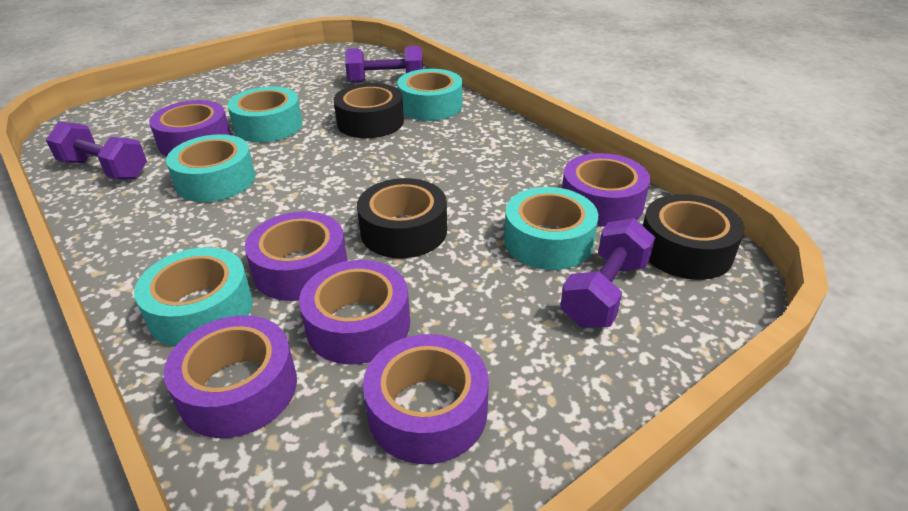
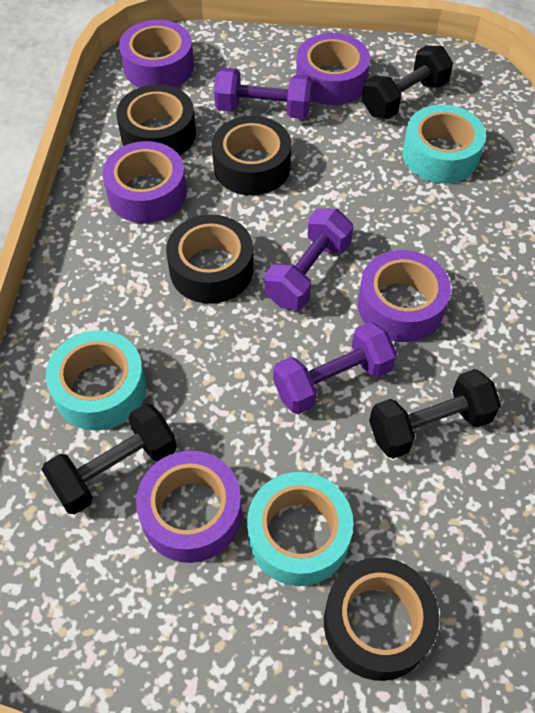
black dumbbell: none = 0 -> [42,403,177,514] [362,45,453,119] [369,369,501,459] = 3
black tape: [334,83,404,138] [357,178,447,258] [643,194,744,280] = 3 -> [116,84,196,156] [166,215,254,304] [212,116,291,195] [324,558,439,681] = 4
purple tape: [149,100,231,156] [164,315,297,438] [245,211,348,301] [299,260,410,364] [363,334,489,464] [562,153,650,227] = 6 -> [102,141,187,223] [119,20,194,88] [136,451,242,563] [296,33,370,105] [358,250,451,342] = 5
turquoise tape: [134,247,253,347] [166,134,255,202] [227,87,303,142] [397,69,463,121] [504,187,598,270] = 5 -> [46,330,147,430] [247,472,353,586] [402,105,486,183] = 3

